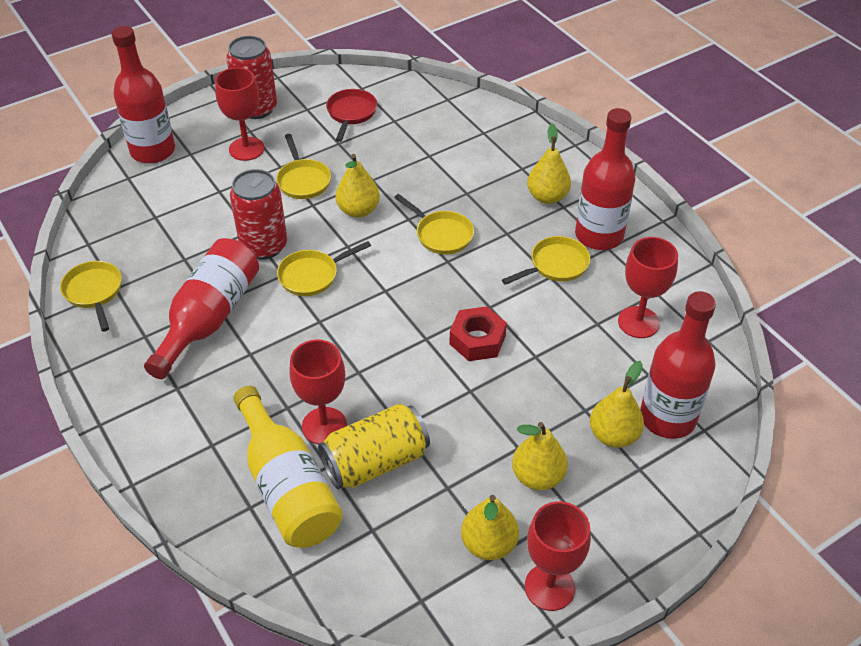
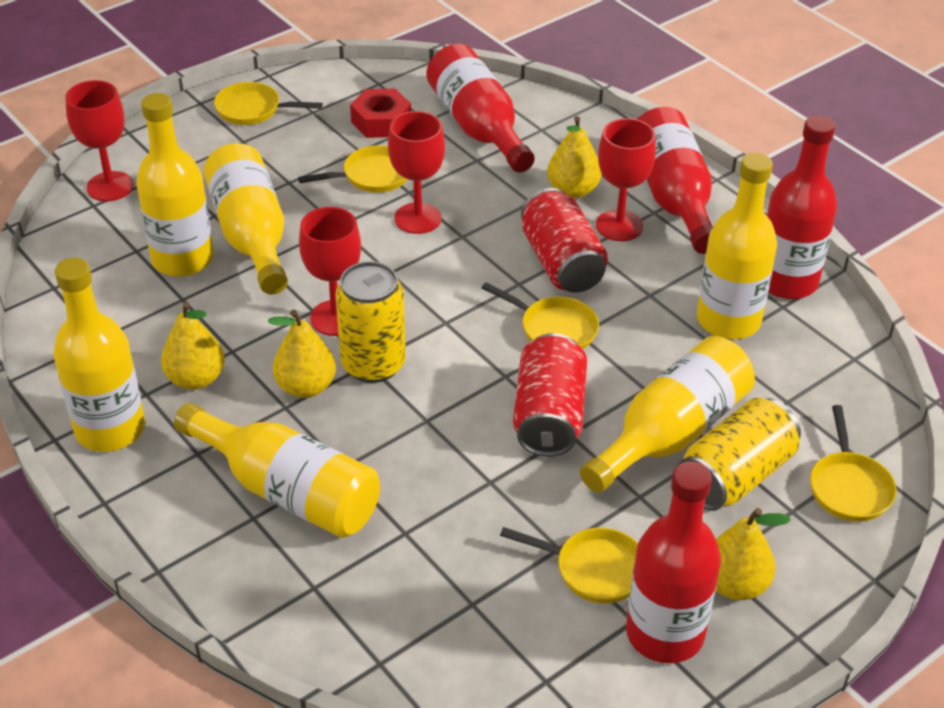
red pan: [326,89,377,142] = 1 -> none = 0
yellow bottle: [233,386,343,548] = 1 -> [53,258,145,452] [136,93,214,277] [174,403,380,538] [204,143,288,294] [580,336,755,493] [697,153,777,339] = 6
yellow can: [318,404,430,490] = 1 -> [335,261,406,383] [678,398,801,511] = 2
yellow pear: [336,154,380,218] [461,495,519,560] [512,422,568,490] [527,123,571,204] [590,361,644,448] = 5 -> [161,302,225,390] [268,310,336,398] [547,116,602,198] [716,508,791,600] = 4

